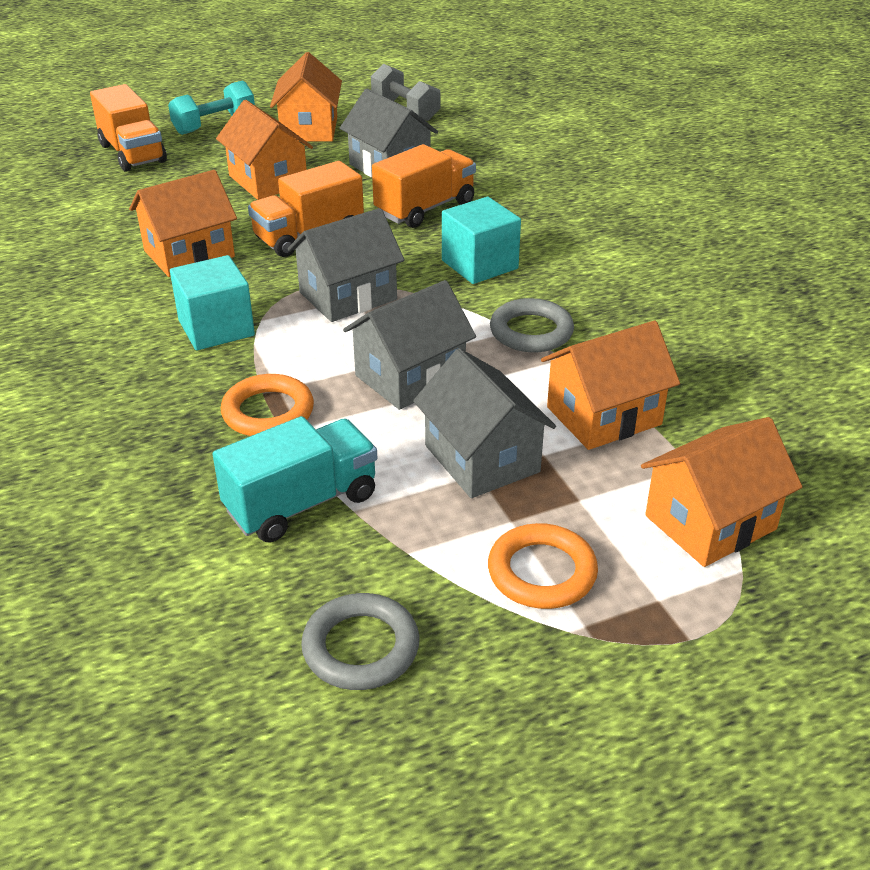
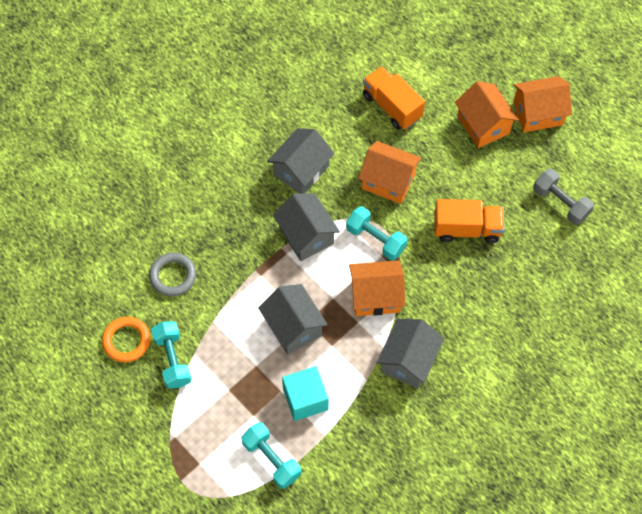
grey ring: [301,593,419,690] [490,298,574,352] = 2 -> [149,253,196,297] = 1
orange house: [129,170,237,277] [216,100,313,200] [270,52,342,142] [541,321,680,450] [641,417,802,567] = 5 -> [349,260,405,316] [358,141,422,204] [455,81,519,148] [513,76,572,132] = 4
orange ring: [221,374,314,436] [488,523,598,609] = 2 -> [102,317,151,363] = 1
orange truck: [90,84,167,172] [248,161,364,257] [372,144,476,228] = 3 -> [363,66,425,130] [434,199,505,243] = 2
turquoise cube: [170,255,255,350] [442,197,521,284] = 2 -> [282,366,329,421] = 1
turquoise dumbbell: [168,80,255,135] = 1 -> [151,321,192,389] [241,422,301,489] [346,206,408,261] = 3
turquoise truck: [213,416,377,543] = 1 -> none = 0

